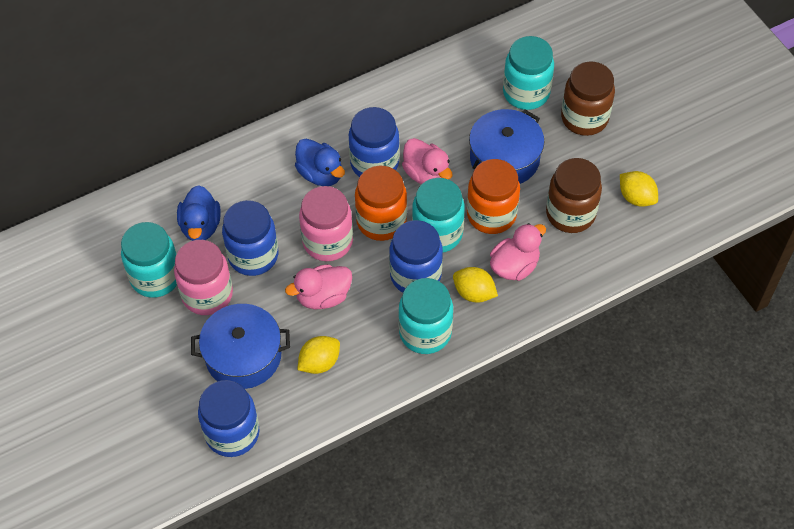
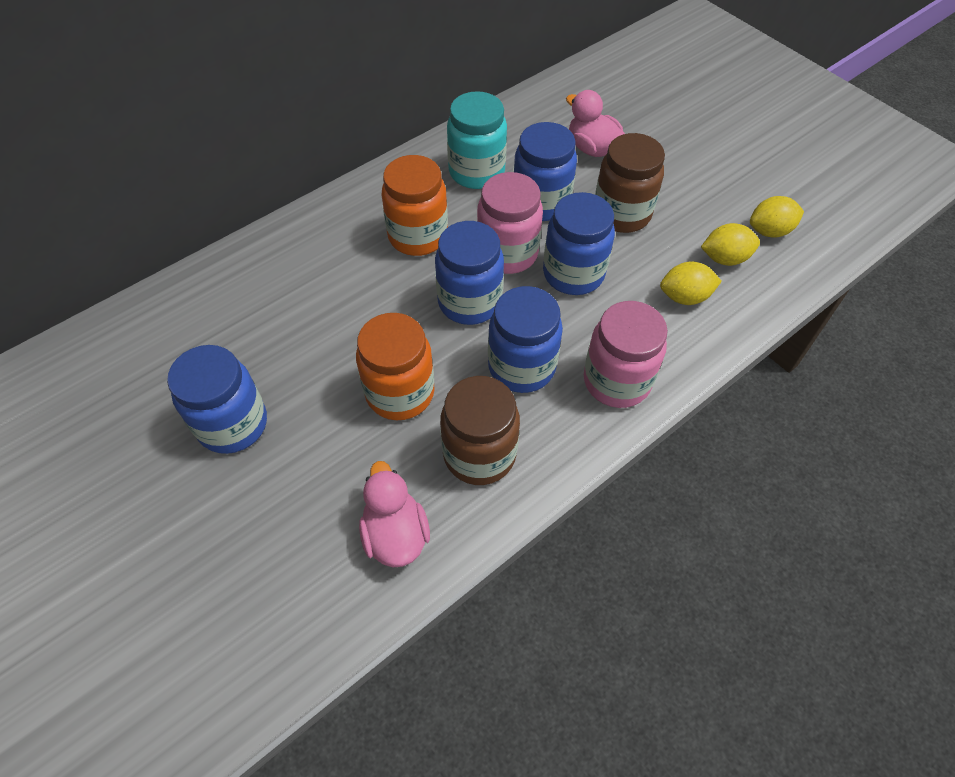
blue duck: [177,185,221,241] [295,139,345,186] = 2 -> none = 0
blue jar: [198,380,260,457] [222,200,278,276] [349,107,400,177] [389,220,443,293] = 4 -> [167,345,267,454] [435,221,504,325] [488,286,563,393] [513,122,577,221] [543,192,615,295] = 5
blue pot: [191,304,290,389] [469,109,544,184] = 2 -> none = 0
pink duck: [285,264,352,309] [402,138,452,184] [490,223,546,281] = 3 -> [359,461,430,568] [566,90,625,157] = 2
turquoise jar: [121,222,177,298] [398,278,453,354] [412,178,465,252] [503,36,554,110] = 4 -> [447,91,507,189] = 1

